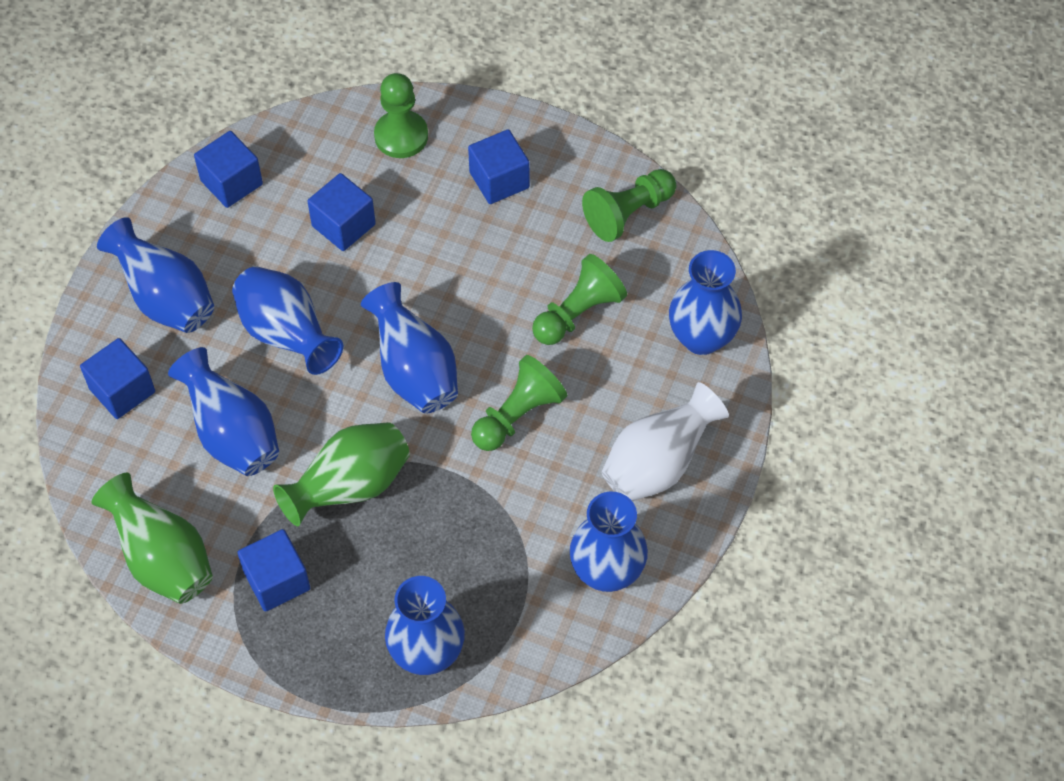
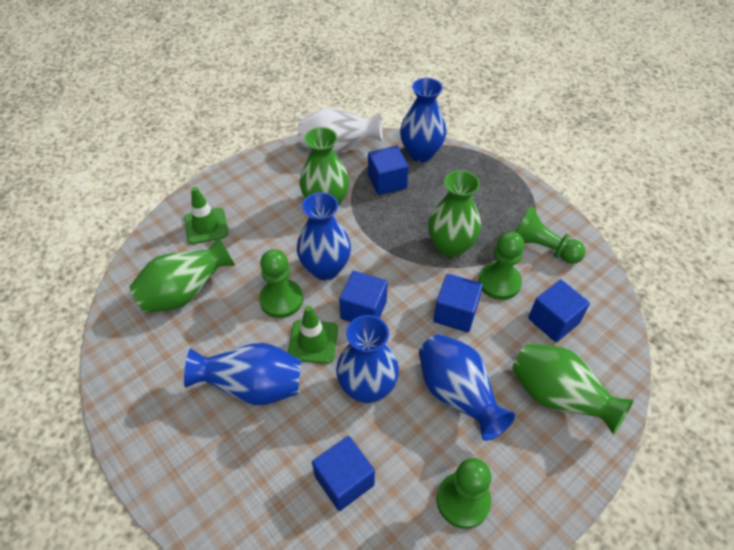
blue vase: [97,217,214,333] [168,347,279,476] [232,266,343,375] [361,282,458,414] [385,576,465,675] [570,491,648,592] [669,250,742,355] = 7 -> [184,343,301,405] [297,192,351,280] [336,315,399,403] [400,78,446,162] [419,334,515,441] = 5
green traffic cone: none = 0 -> [184,187,228,244] [288,306,338,364] = 2
green vase: [91,473,213,604] [273,422,410,526] = 2 -> [129,236,235,313] [299,127,349,207] [428,170,481,258] [512,343,634,434] = 4

